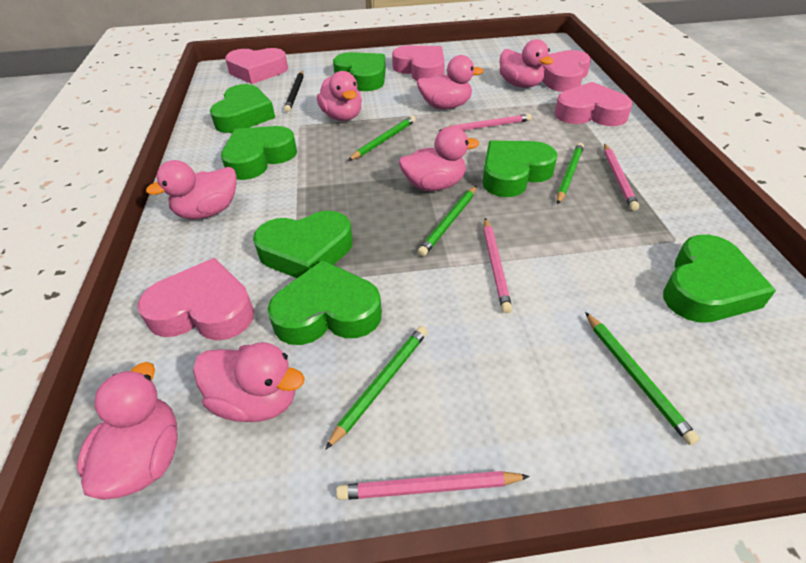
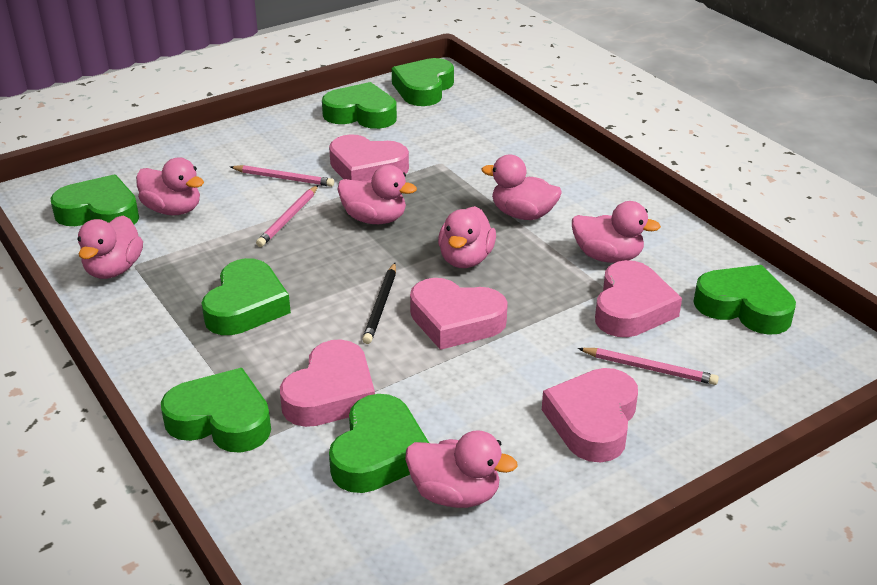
green pencil: [325,326,428,450] [348,116,416,161] [418,186,477,256] [557,143,584,205] [585,312,700,445] = 5 -> none = 0
pink pencil: [336,471,530,500] [439,114,532,131] [484,218,512,313] [604,144,639,211] = 4 -> [230,165,334,187] [256,185,318,247] [578,348,719,385] = 3

